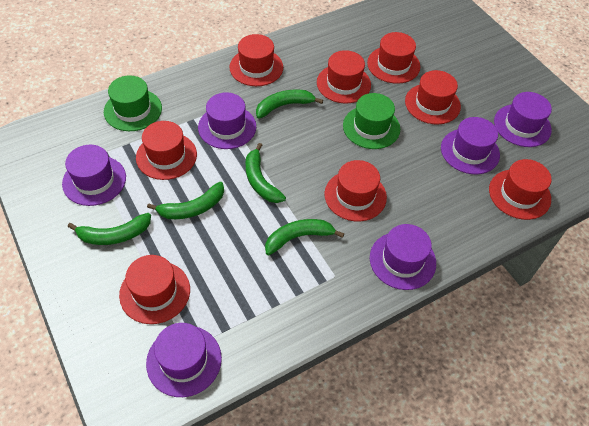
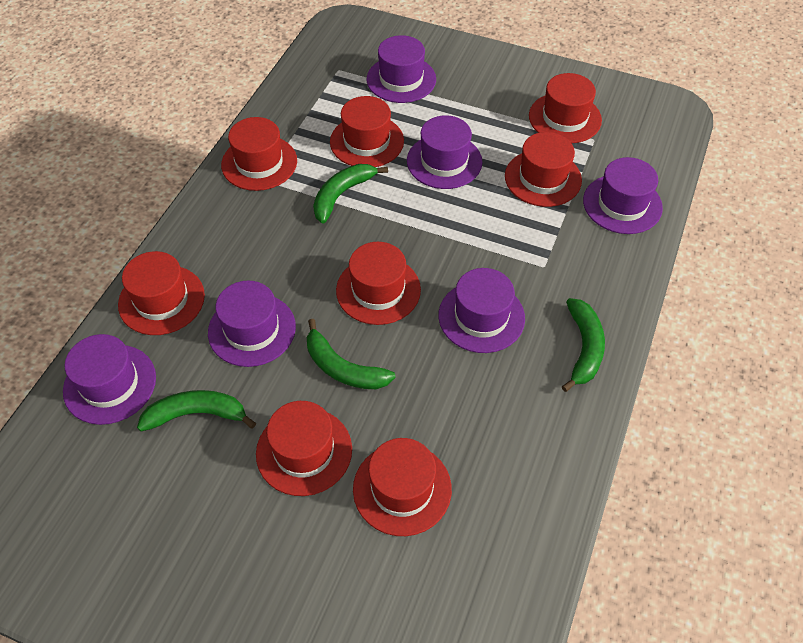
green banana: [68,213,151,245] [147,182,224,219] [245,143,286,203] [256,90,323,119] [265,219,344,255] = 5 -> [137,390,256,431] [307,319,396,389] [313,164,388,223] [562,298,605,392] = 4
green hat: [104,75,162,131] [343,93,400,149] = 2 -> none = 0

